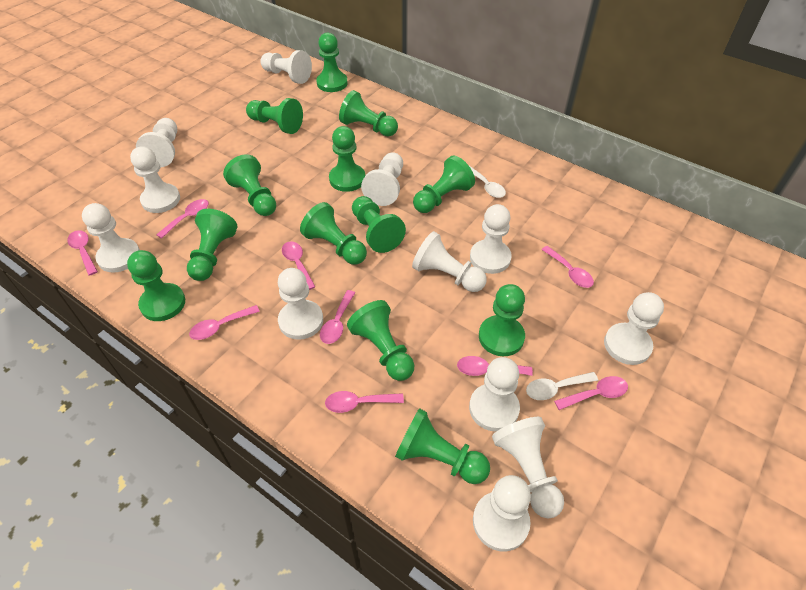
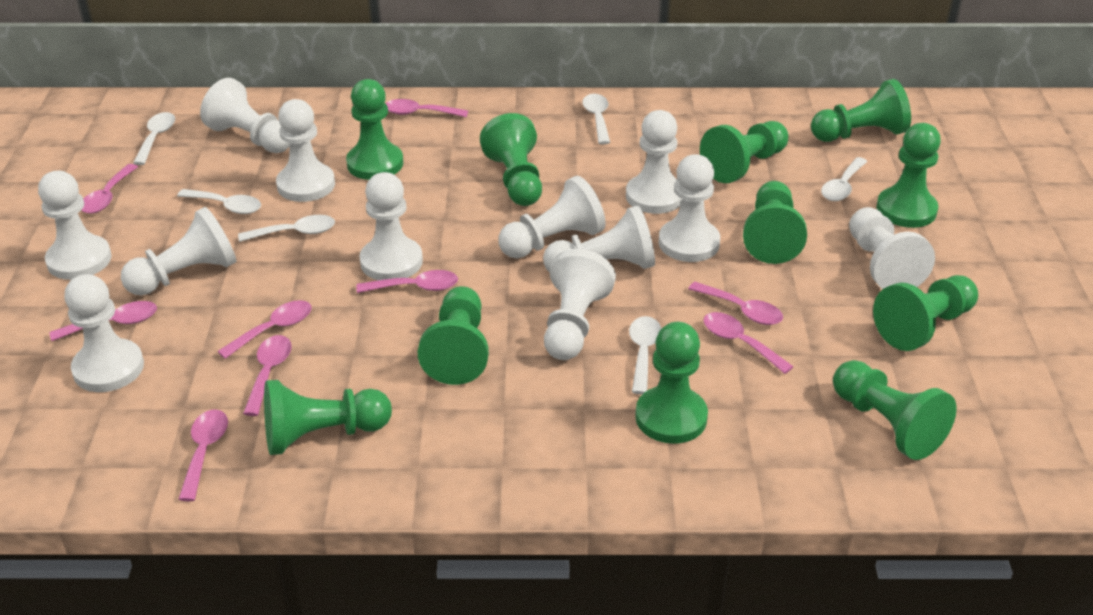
green pawn: [127,250,185,321] [187,209,237,281] [223,155,276,216] [246,98,303,134] [300,202,367,265] [316,33,348,92] [329,126,365,192] [339,90,398,137] [347,300,415,381] [352,196,406,253] [395,408,490,484] [413,155,475,213] [479,284,525,356] = 13 -> [264,380,392,455] [346,79,403,180] [418,286,489,385] [480,113,542,206] [635,322,708,444] [700,121,788,183] [743,181,807,264] [811,79,911,142] [833,360,957,460] [873,275,978,351] [876,123,941,228] = 11
white spoon: [469,166,506,198] [526,372,598,400] = 2 -> [133,112,175,165] [177,189,261,214] [238,215,335,242] [582,94,610,144] [629,316,662,395] [821,157,868,201] = 6

